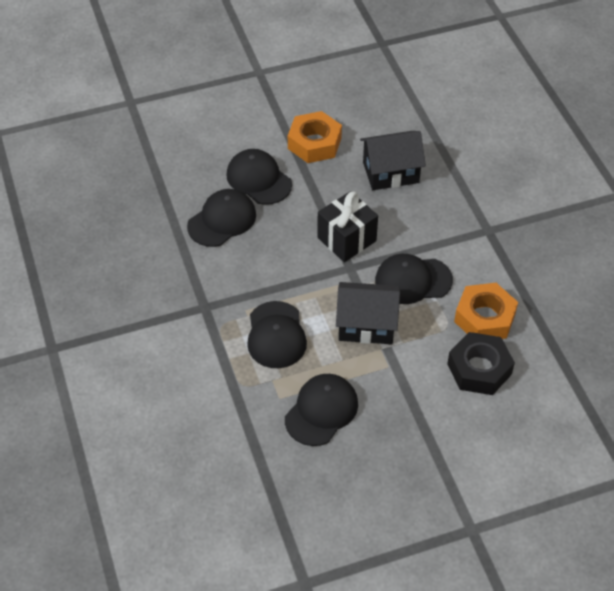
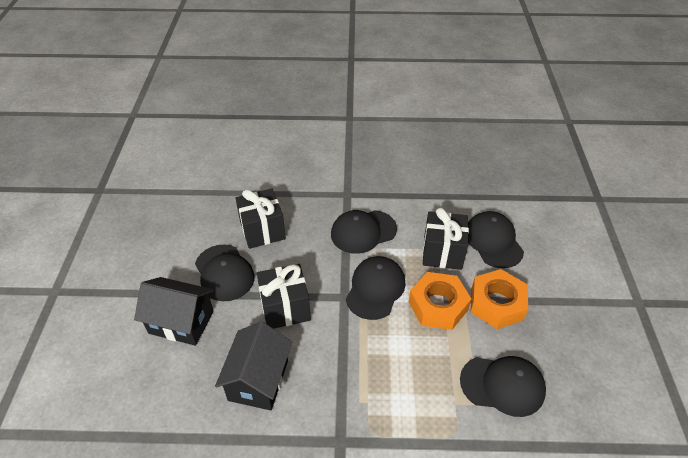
black gift: [317,191,378,262] = 1 -> [236,189,286,249] [257,264,311,329] [423,208,469,270] = 3
black nut: [447,332,515,395] = 1 -> none = 0

